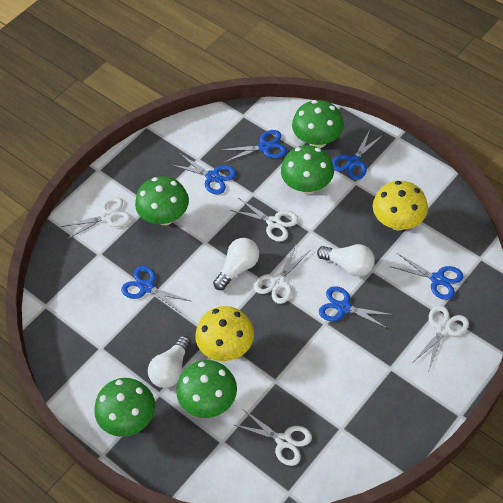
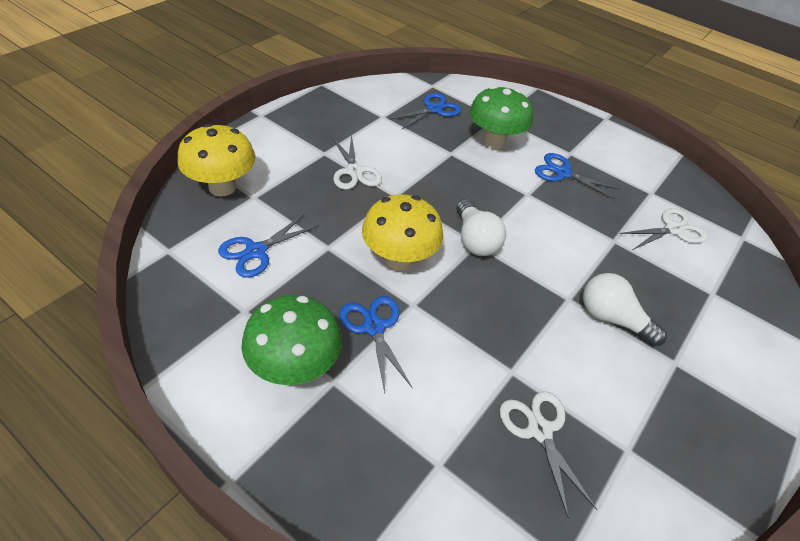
blue scissors: [121,266,191,314] [172,153,236,194] [222,130,287,163] [319,286,394,329] [332,130,384,180] [389,253,463,300] = 6 -> [218,214,319,278] [339,296,413,393] [389,93,461,130] [535,153,620,200] = 4
green mushroom: [94,378,155,437] [135,176,189,225] [176,360,237,418] [281,145,334,194] [292,100,344,148] = 5 -> [241,295,342,385] [469,86,533,149] = 2
white light bulb: [148,336,191,388] [213,238,259,290] [317,244,375,277] = 3 -> [456,199,506,256] [583,273,667,346] = 2
white scissors: [61,197,131,239] [230,198,298,242] [235,410,312,466] [254,245,311,304] [413,305,469,370] = 5 -> [332,135,382,190] [500,391,597,518] [619,208,708,250] = 3

